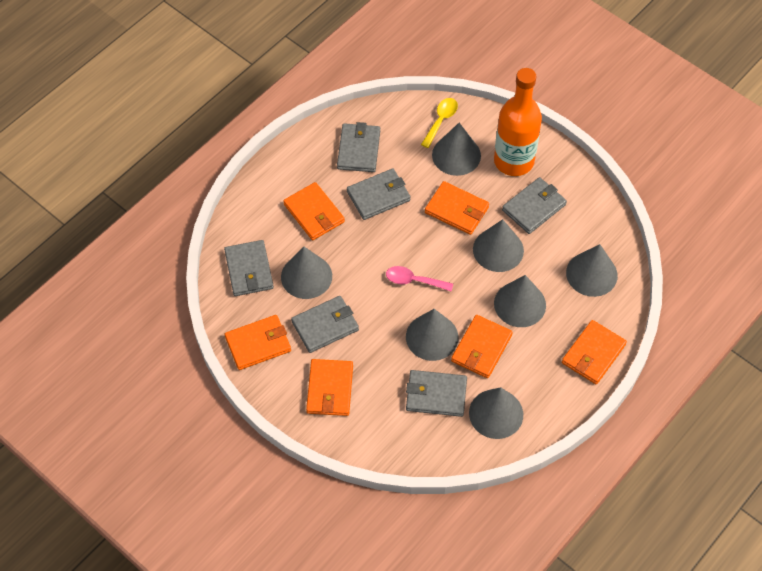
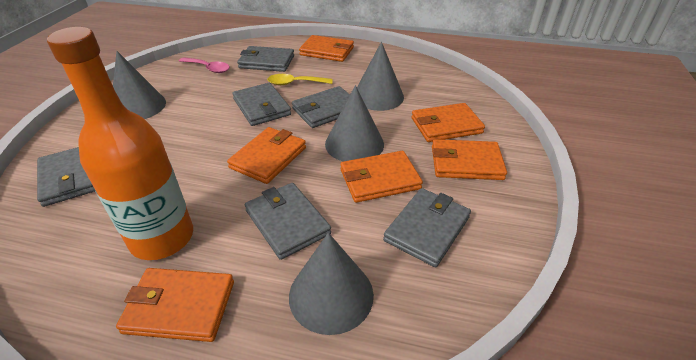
grey cone: [281,247,332,299] [406,309,458,361] [432,123,481,176] [469,387,523,439] [473,219,524,272] [494,275,546,327] [566,244,618,297] = 7 -> [113,51,166,119] [289,233,374,335] [325,85,384,161] [357,42,404,111] = 4

